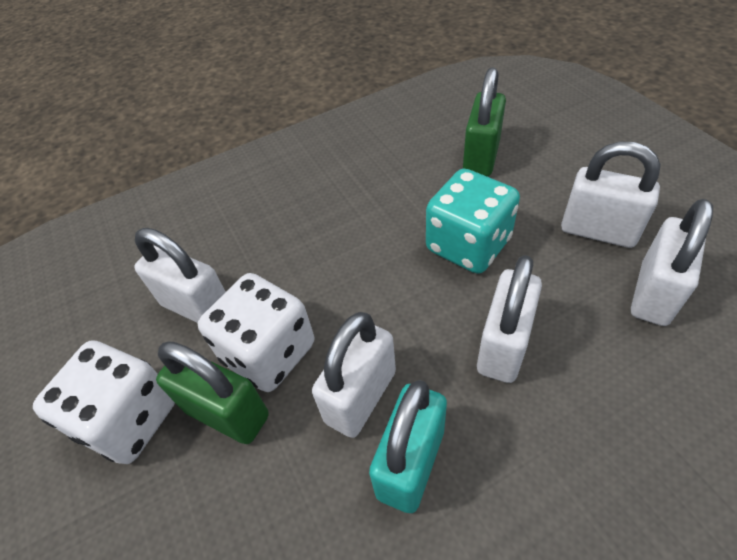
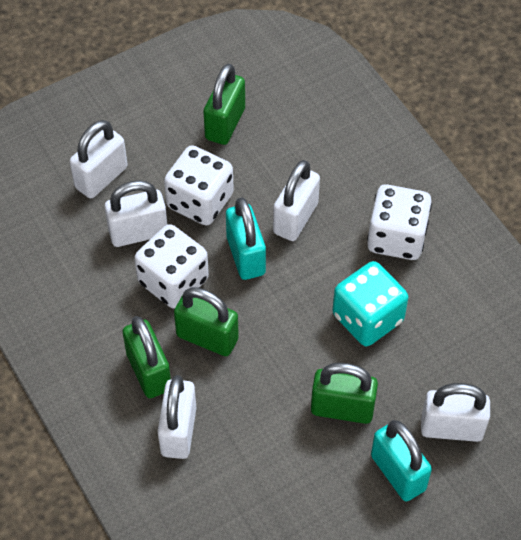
green padlock: [156,342,269,444] [463,67,506,177] = 2 -> [123,316,171,398] [174,287,239,356] [203,64,245,145] [311,363,378,424] = 4
turquoise padlock: [369,380,447,513] = 1 -> [226,198,266,280] [371,420,432,501] = 2
white dice: [33,340,175,464] [198,273,314,392] = 2 -> [134,224,209,309] [164,145,234,226] [367,184,432,260] = 3

